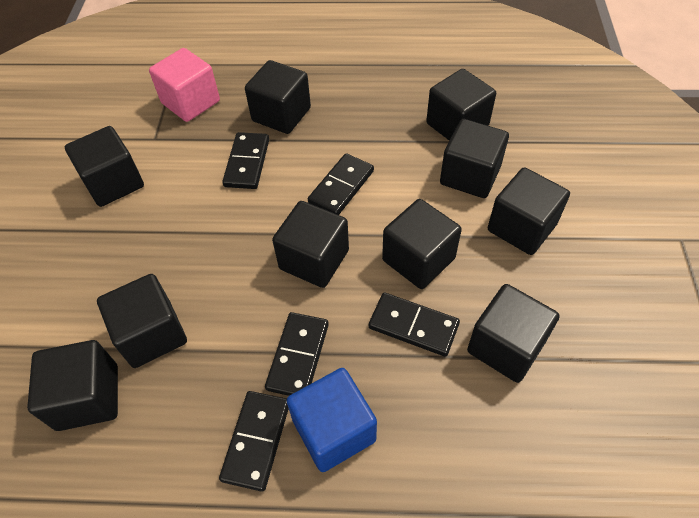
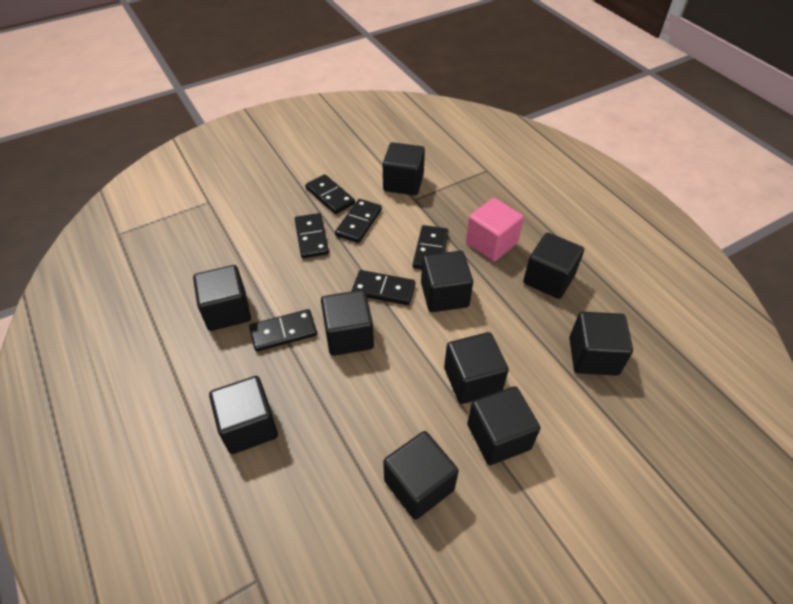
black domino: [219,391,289,492] [222,132,269,189] [265,312,329,396] [308,153,374,215] [369,293,460,357] = 5 -> [249,309,317,352] [295,213,329,258] [305,174,355,214] [335,199,382,243] [352,270,415,305] [413,225,449,269] = 6
blue cube: [286,368,377,472] = 1 -> none = 0

